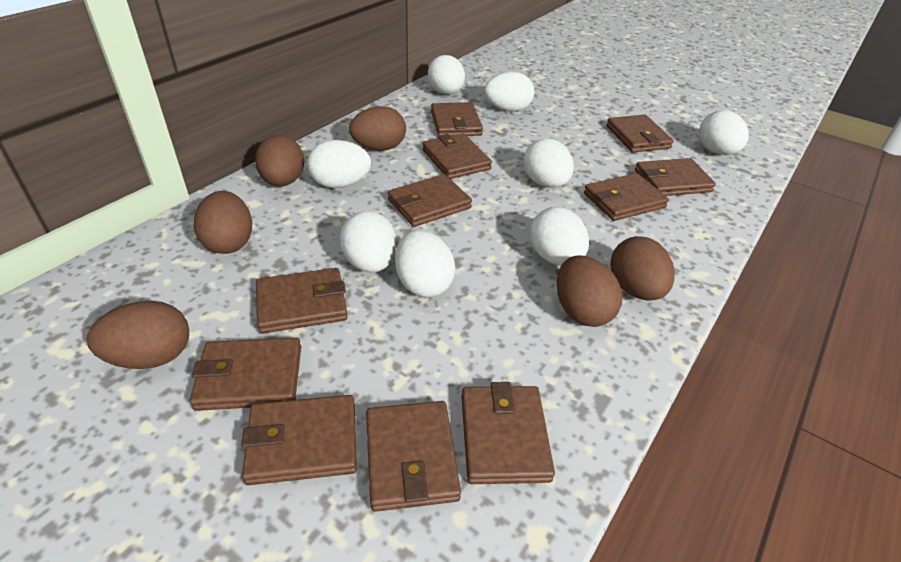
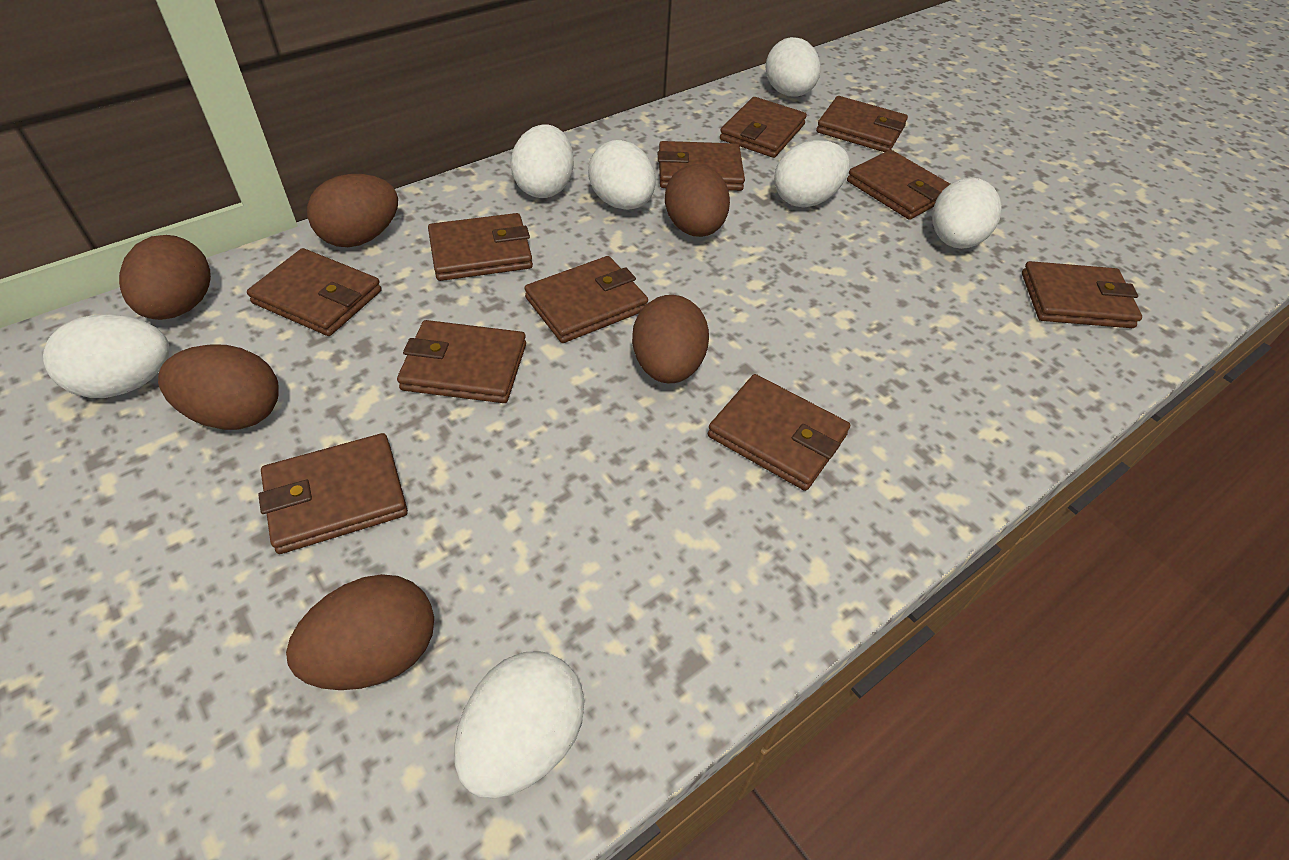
white egg: [307,140,371,188] [340,211,397,273] [395,230,455,297] [428,55,465,95] [484,72,534,112] [524,138,574,188] [530,207,589,266] [699,110,749,155] = 8 -> [43,314,170,398] [454,651,584,798] [511,124,574,198] [588,140,655,210] [766,37,821,97] [774,140,850,208] [932,178,1002,249] = 7

